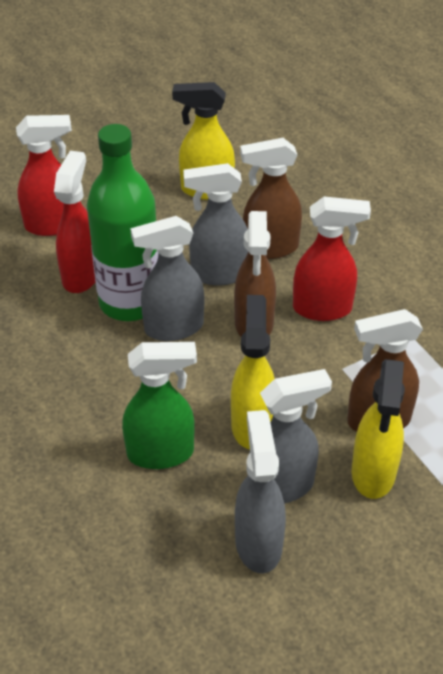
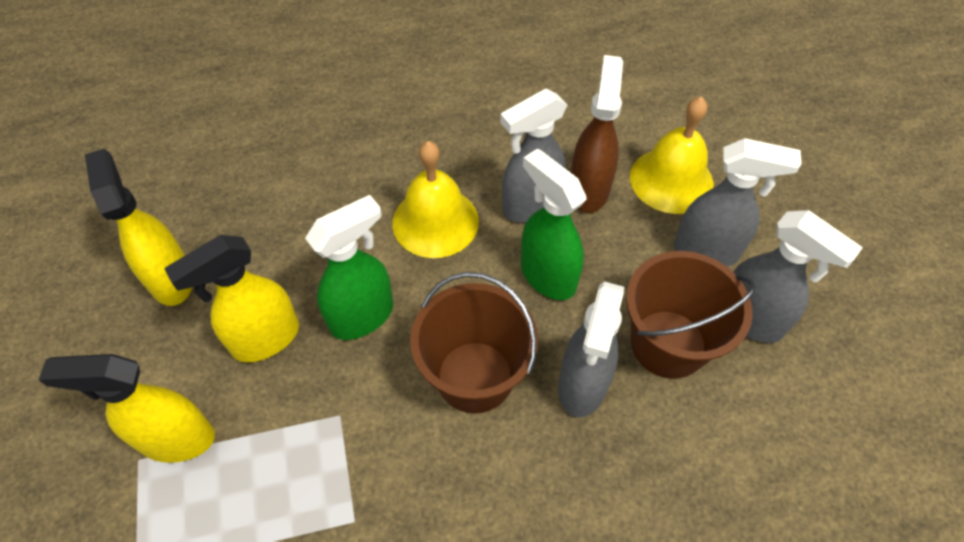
brown bucket: none = 0 -> [410,272,538,414] [626,251,756,379] = 2
brown spray bottle: [234,211,276,337] [240,138,302,259] [347,309,423,432] = 3 -> [571,55,623,213] = 1
green bottle: [87,124,159,321] = 1 -> none = 0
green spray bottle: [122,342,197,469] = 1 -> [305,195,393,340] [521,148,587,300] = 2
red spray bottle: [16,115,72,236] [54,151,95,293] [293,197,371,321] = 3 -> none = 0
yellow bell: none = 0 -> [392,141,479,258] [630,96,714,214] = 2

